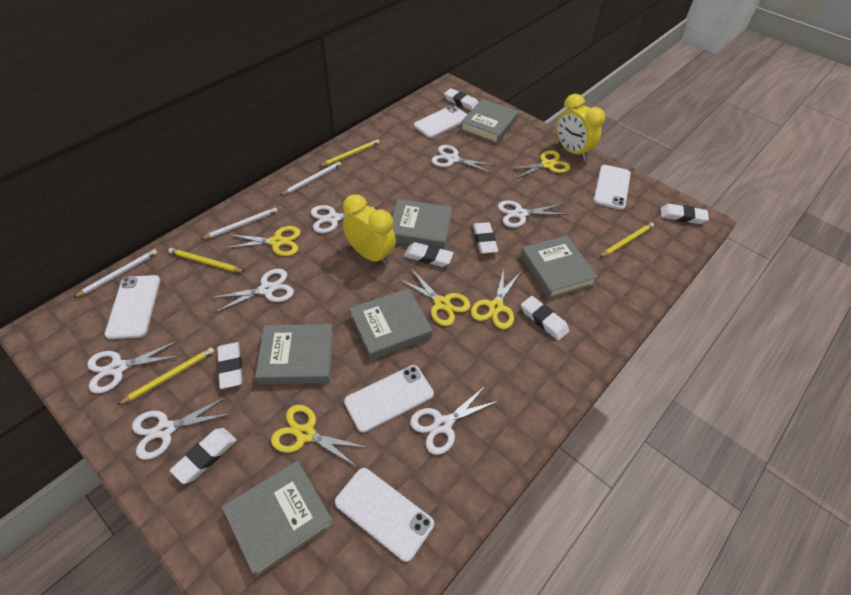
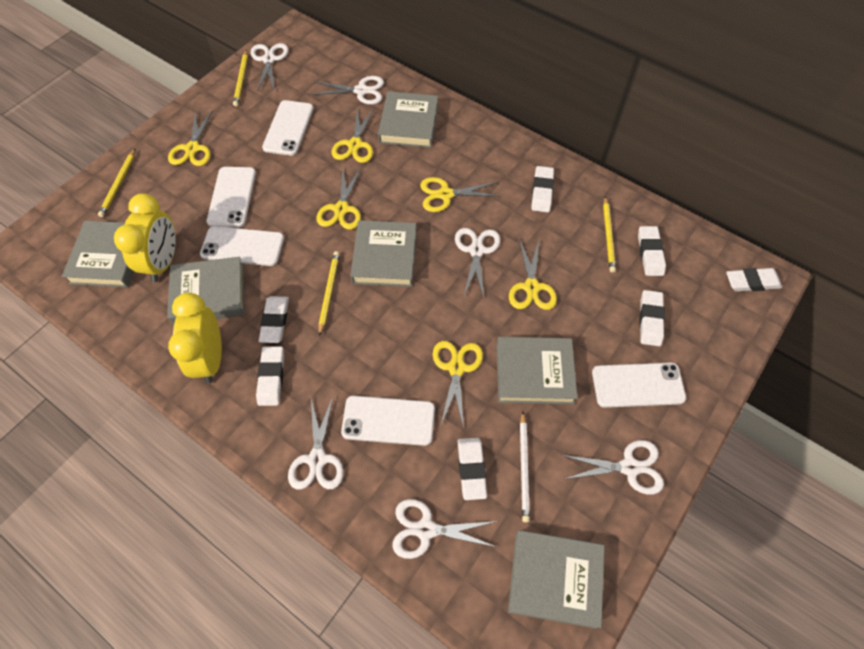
white pencil: [73,249,157,298] [201,207,278,239] [280,161,341,196] = 3 -> [520,412,530,523] = 1
white scissors: [87,341,181,393] [132,396,231,460] [210,269,294,313] [311,205,378,233] [410,385,498,455] [431,145,495,174] [498,200,568,228] = 7 -> [251,43,288,92] [288,397,344,490] [312,76,384,105] [392,499,498,559] [455,228,500,298] [562,440,664,495] = 6
yellow scissors: [226,226,301,256] [271,405,368,468] [399,269,471,326] [471,268,520,329] [507,150,570,179] = 5 -> [168,110,212,166] [316,168,361,230] [331,107,374,163] [420,177,499,212] [433,341,483,428] [509,238,557,310] = 6

